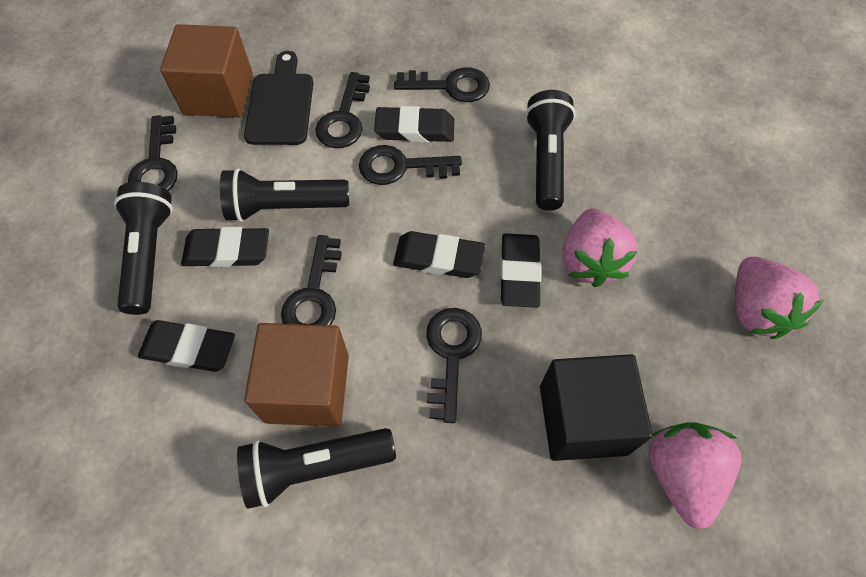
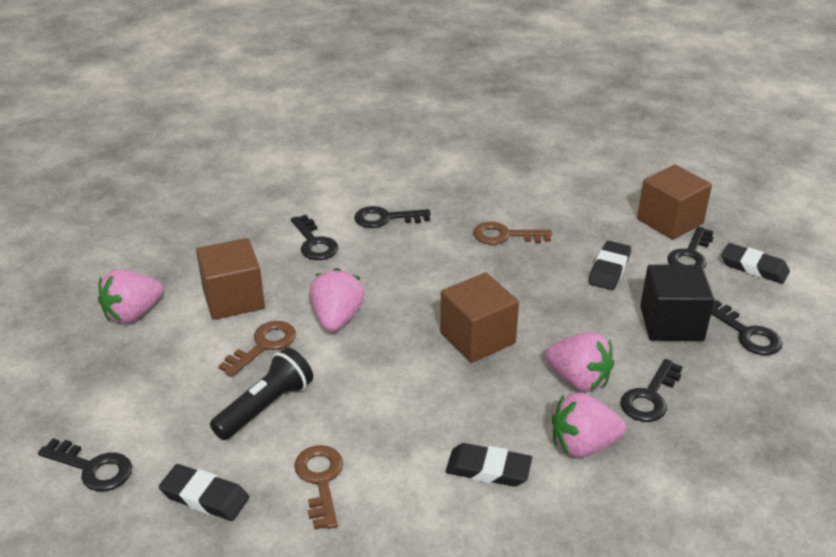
black cutting board: [244,51,313,145] = 1 -> none = 0
black eraser: [138,320,235,372] [181,227,269,267] [374,106,454,142] [393,231,485,278] [500,233,541,308] = 5 -> [159,464,249,521] [446,443,532,487] [589,241,631,290] [721,243,790,284] = 4
black flashlight: [114,182,173,315] [220,168,349,222] [237,428,396,509] [525,90,576,210] = 4 -> [210,347,313,440] = 1
brown cube: [160,24,253,117] [244,323,349,427] = 2 -> [196,238,265,320] [440,272,519,363] [637,165,712,240] = 3
brown key: none = 0 -> [219,321,296,377] [294,445,343,530] [473,222,552,244] = 3
pink strawberry: [562,208,638,287] [648,422,741,529] [735,257,823,339] = 3 -> [98,269,163,324] [310,268,365,332] [545,332,614,392] [552,393,626,458] = 4

